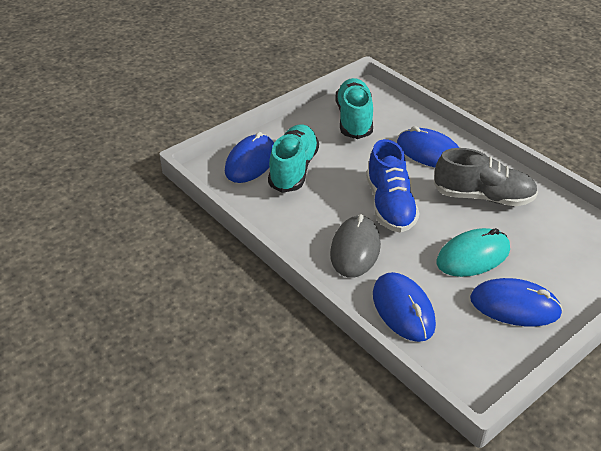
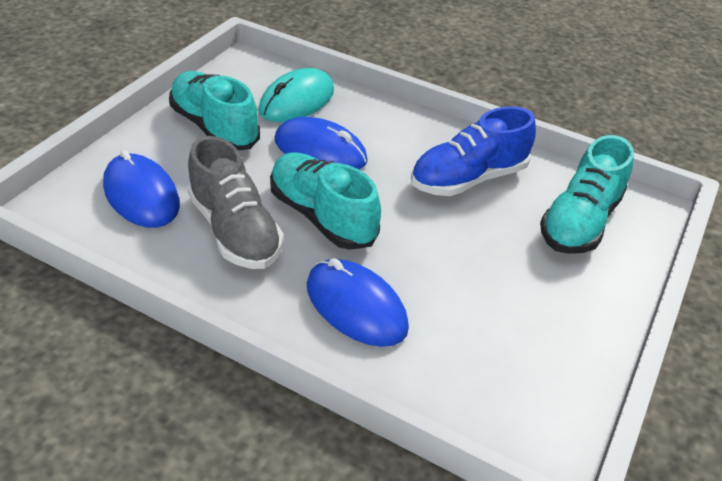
blue mouse: [225,132,274,183] [373,272,436,342] [397,126,459,167] [470,278,563,326] = 4 -> [103,150,180,228] [275,117,368,169] [307,258,409,347] = 3
grey mouse: [330,214,381,278] = 1 -> none = 0
turquoise shoe: [268,124,319,193] [336,78,373,139] = 2 -> [169,71,260,150] [270,152,381,250] [540,135,634,254] = 3

